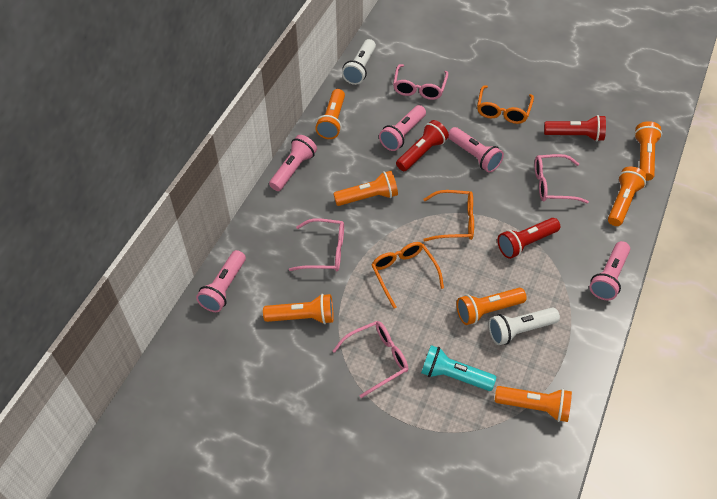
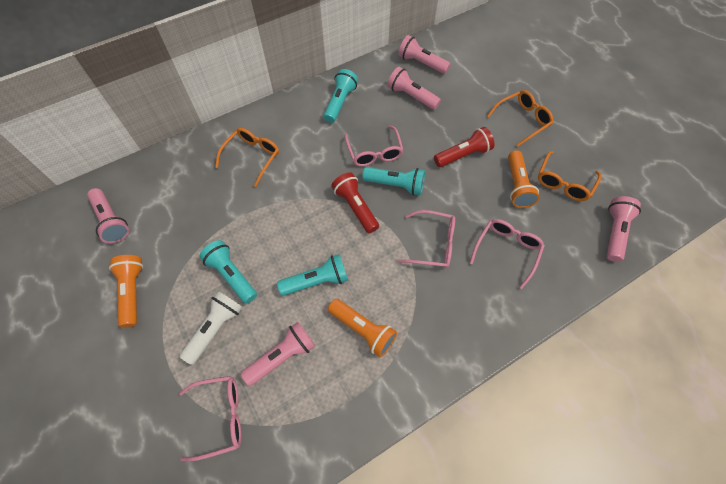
orange flashlight: [263,294,334,324] [315,89,345,139] [333,171,398,206] [456,288,527,325] [495,386,572,422] [608,166,647,226] [634,121,662,181] = 7 -> [109,255,143,328] [328,299,397,357] [508,150,539,208] = 3
red flashlight: [396,120,449,171] [497,218,560,259] [544,115,606,141] = 3 -> [332,172,379,233] [434,127,494,167] = 2
turquoise flashlight: [421,345,496,391] = 1 -> [199,240,257,304] [277,254,348,296] [323,69,358,123] [362,167,425,195] = 4
white flashlight: [342,39,376,85] [488,307,560,345] = 2 -> [179,291,242,365] = 1

